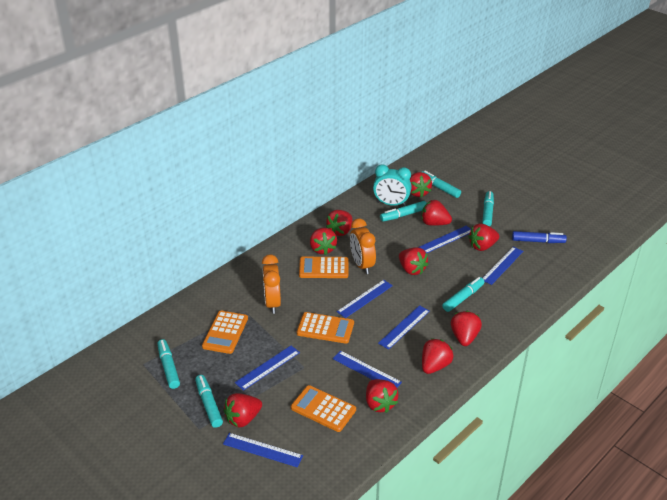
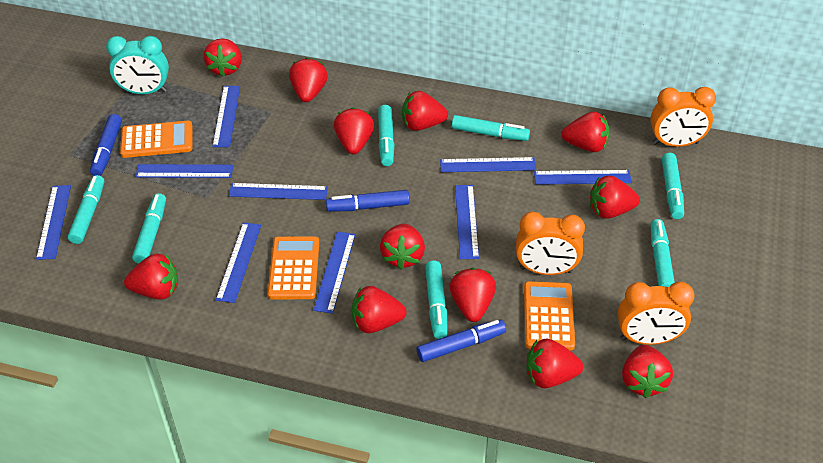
blue marker: [512,231,567,243] = 1 -> [90,114,122,176] [326,190,410,212] [417,319,506,362] = 3
blue ruler: [223,433,303,467] [235,346,300,391] [333,351,402,388] [337,280,393,318] [378,305,430,350] [418,226,471,253] [483,247,523,285] = 7 -> [36,185,71,260] [135,164,233,178] [212,86,240,147] [216,222,261,303] [229,183,328,200] [314,232,355,313] [440,157,536,172] [455,185,479,259] [534,170,632,185] = 9
orange calculator: [202,311,248,354] [291,385,356,432] [297,312,354,344] [299,257,348,278] = 4 -> [120,121,193,158] [268,236,319,299] [524,281,575,350] = 3
orange clock: [262,254,281,314] [350,218,376,274] = 2 -> [516,212,585,275] [618,282,695,345] [650,87,716,147] = 3
red strawberry: [223,393,262,427] [310,228,337,255] [326,210,353,236] [366,379,398,413] [399,247,429,275] [409,172,432,197] [421,200,452,226] [422,338,453,374] [451,311,482,346] [468,223,499,251] = 10 -> [124,254,178,300] [203,38,242,77] [289,58,328,102] [334,107,374,154] [352,286,407,333] [380,224,425,270] [402,91,448,131] [449,268,496,322] [526,339,583,388] [561,112,610,152] [590,176,640,219] [622,345,673,398] = 12
turquoise marker: [157,339,180,389] [195,375,223,428] [380,201,427,222] [422,171,461,198] [442,277,484,312] [482,191,494,226] = 6 -> [68,175,104,244] [132,193,166,264] [378,105,395,166] [425,260,448,339] [452,115,530,141] [651,219,675,287] [662,153,684,219] = 7

